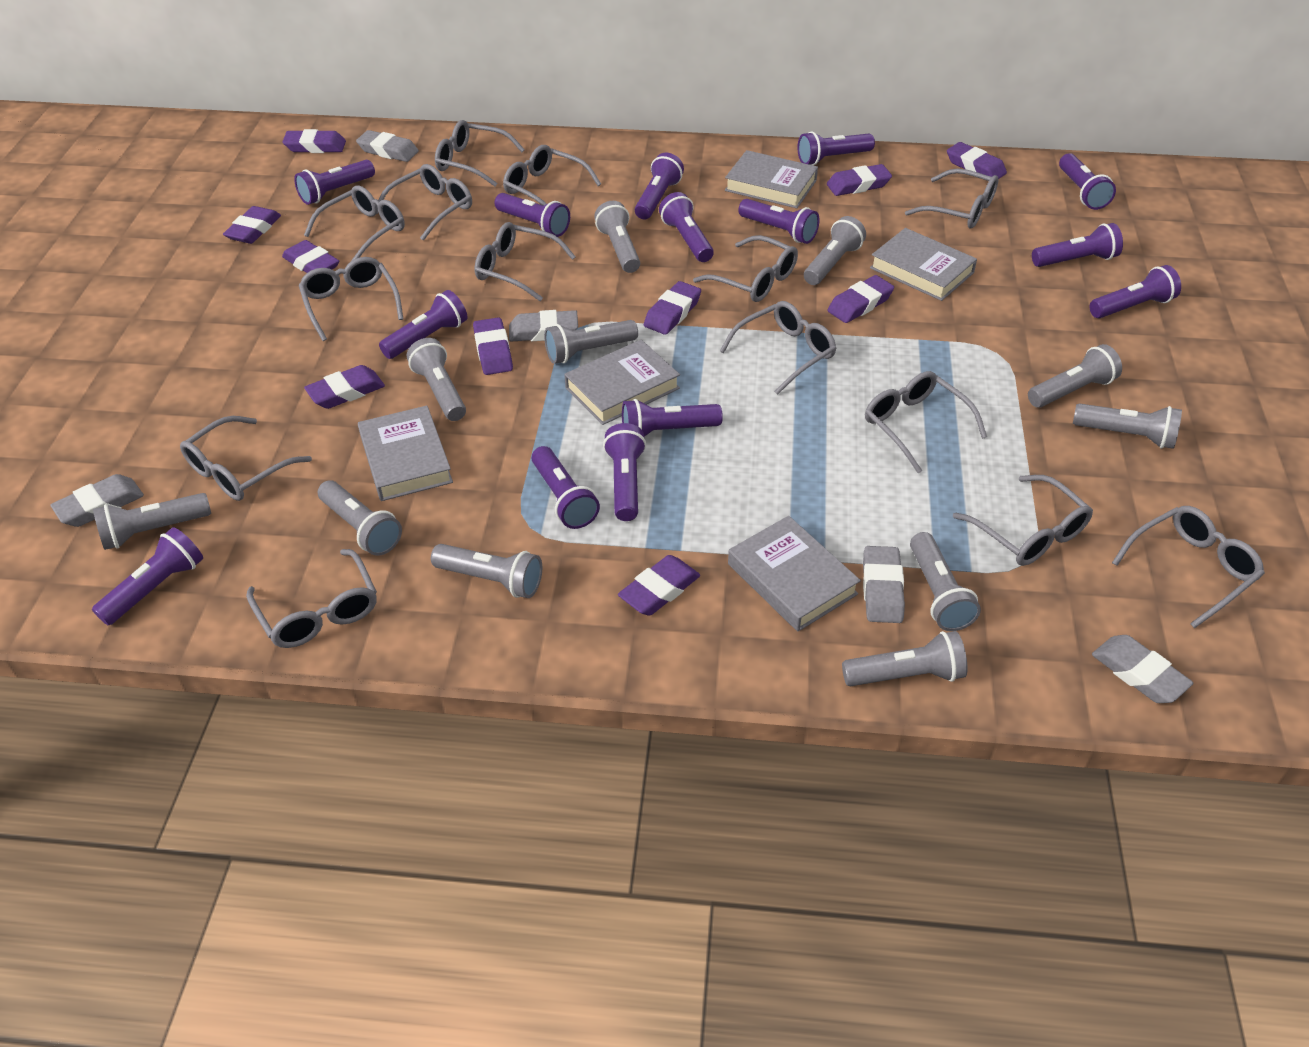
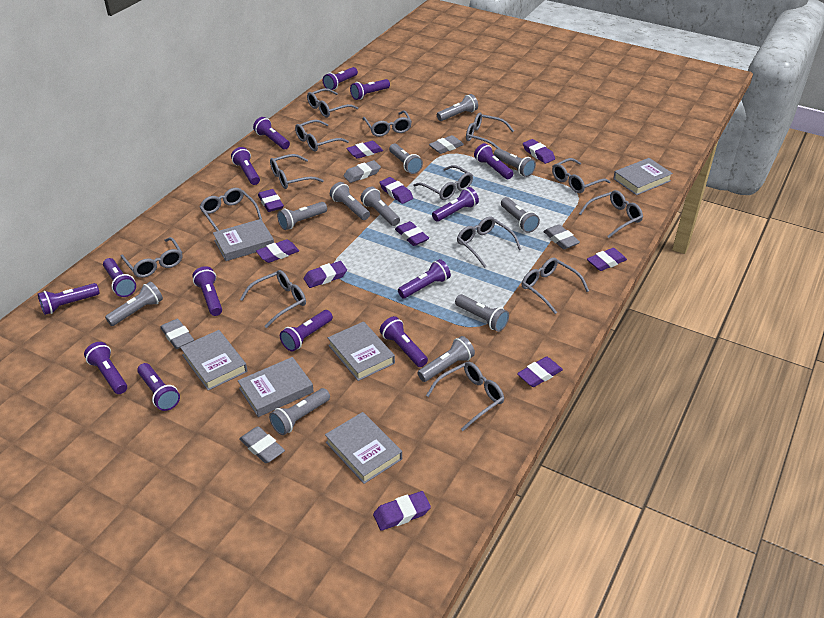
grey book: [358,406,453,501] [564,340,680,425] [725,150,818,208] [728,516,861,632] [870,228,977,301] = 5 -> [180,330,247,391] [213,219,274,261] [238,357,314,417] [325,412,402,484] [328,321,395,381] [613,158,673,195] = 6

